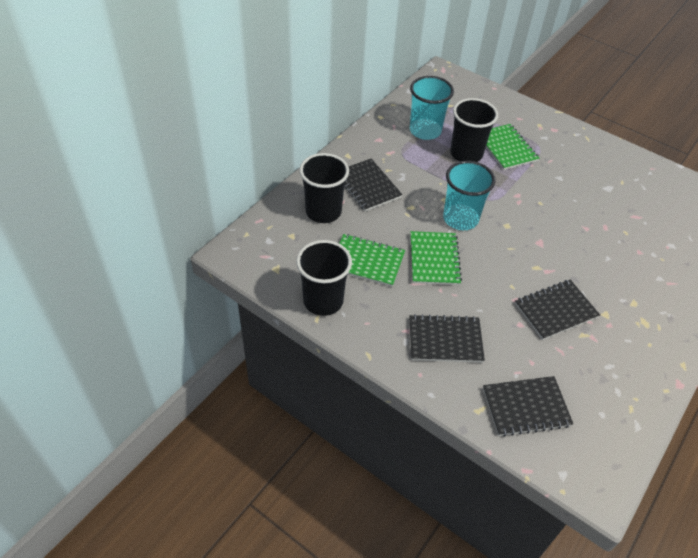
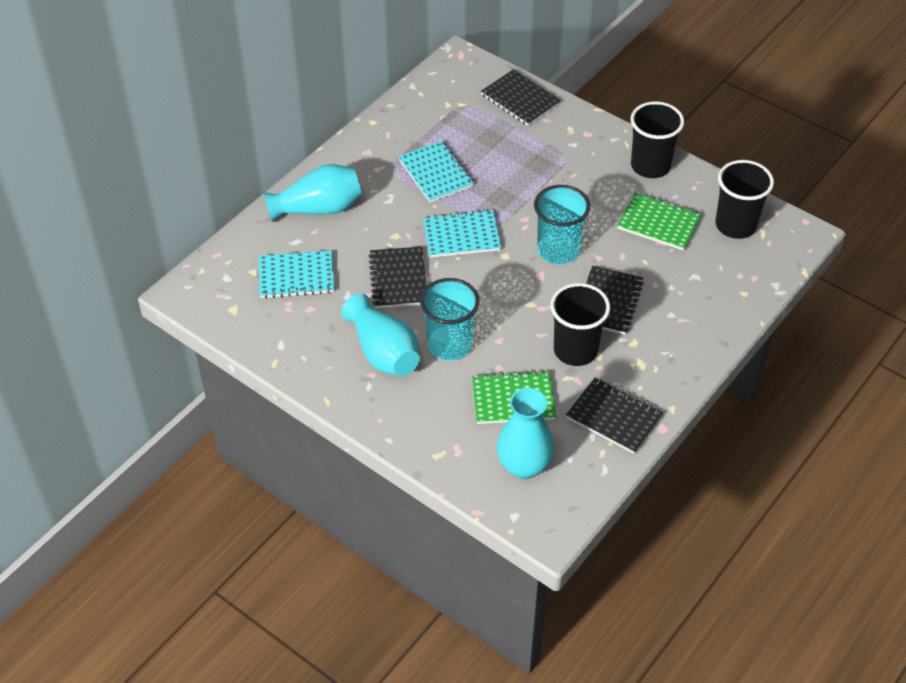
green notebook: [339,234,405,287] [410,231,462,285] [486,124,539,170] = 3 -> [472,371,556,424] [617,192,702,251] = 2
turquoise notebook: none = 0 -> [259,250,334,299] [398,141,474,203] [423,209,501,258] = 3
turquoise vase: none = 0 -> [264,164,362,222] [341,293,420,376] [497,388,554,479] = 3

